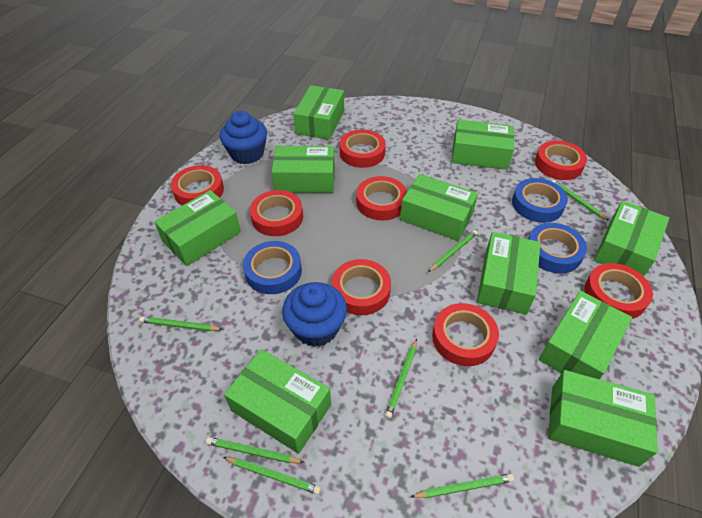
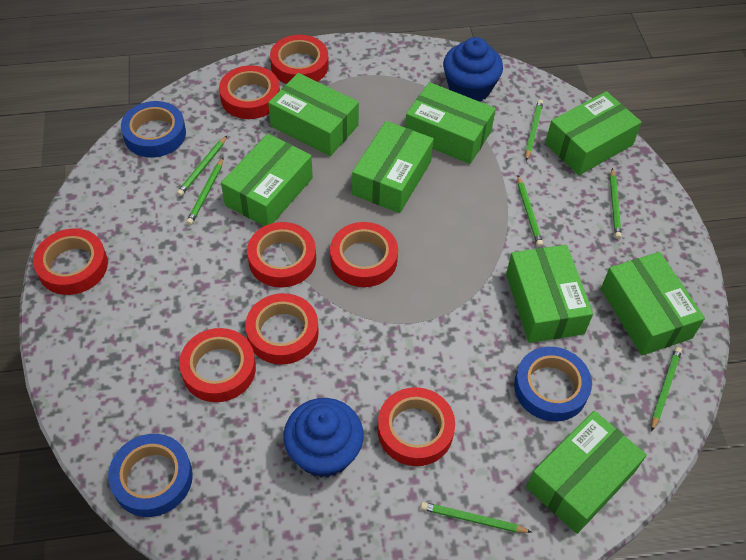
green box: [154,190,241,266] [224,349,331,454] [272,146,335,193] [294,85,344,140] [400,174,478,241] [451,120,514,170] [477,232,541,315] [539,291,632,379] [548,370,658,467] [594,201,669,276] = 10 -> [221,134,313,226] [268,73,359,156] [352,121,434,213] [405,82,496,164] [506,245,593,343] [527,411,647,534] [545,91,642,175] [601,252,705,356] = 8

